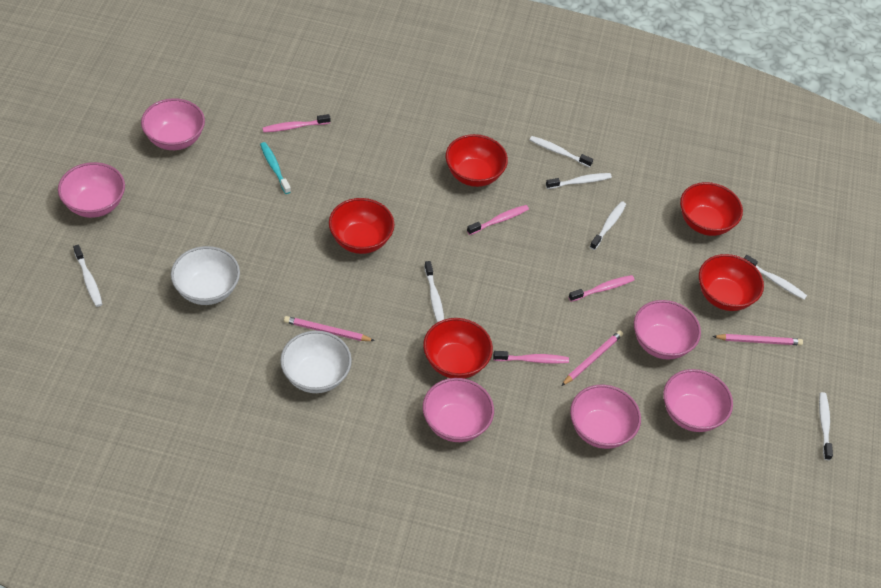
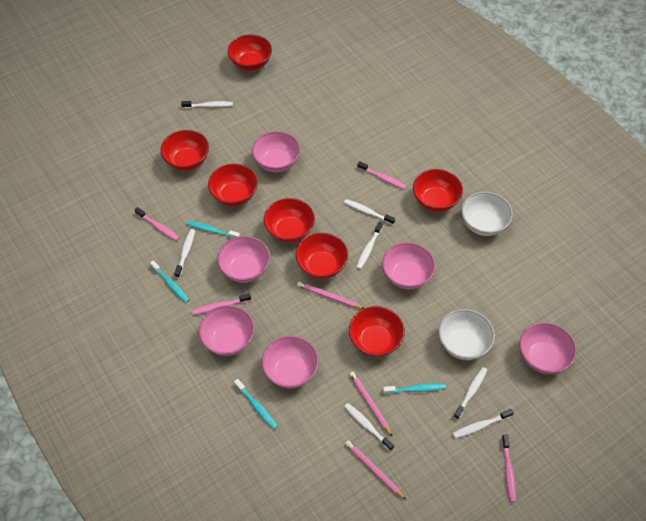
red bowl: [329,198,395,254] [423,318,493,379] [446,134,508,187] [680,182,743,236] [699,254,764,311] = 5 -> [160,130,209,171] [208,164,258,206] [228,34,272,71] [264,198,315,243] [296,233,348,279] [349,306,405,357] [413,169,463,212] = 7
turquoise toothbrush: [260,142,291,194] = 1 -> [150,260,190,303] [187,221,240,239] [234,379,278,429] [383,383,446,394] = 4

